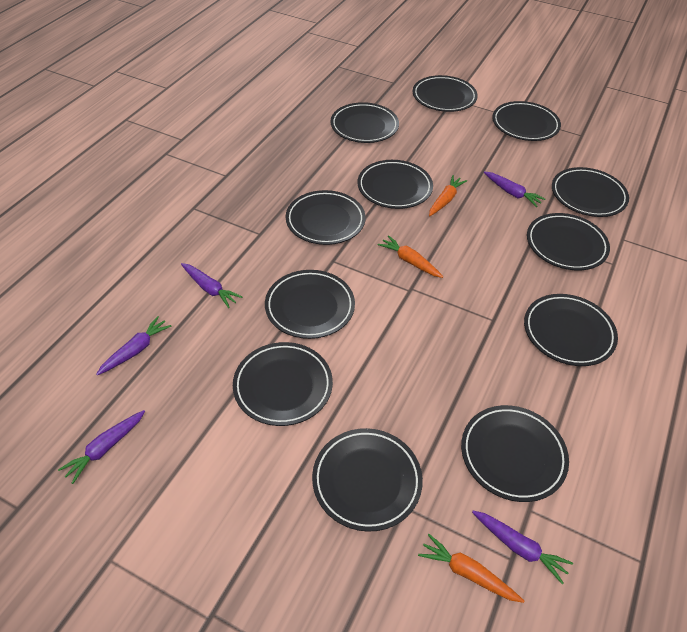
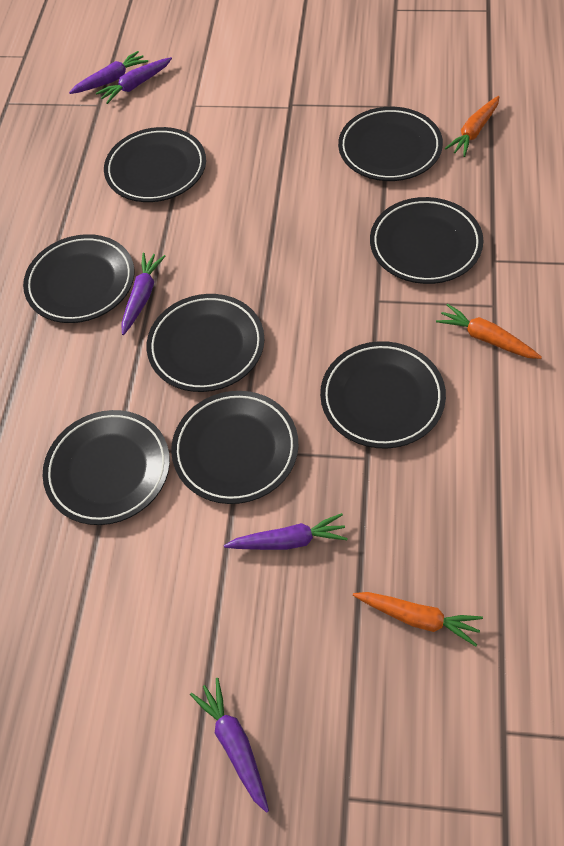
black plate: [233,342,333,426] [265,270,355,339] [286,190,366,245] [312,428,423,532] [331,102,399,143] [357,160,433,209] [413,75,478,112] [461,405,569,502] [492,101,561,141] [524,294,618,366] [527,213,610,270] [552,167,629,217] = 12 -> [23,234,134,323] [43,410,170,525] [104,127,206,202] [147,294,264,392] [171,391,298,504] [320,341,446,449] [338,107,443,181] [370,197,483,284] = 8

